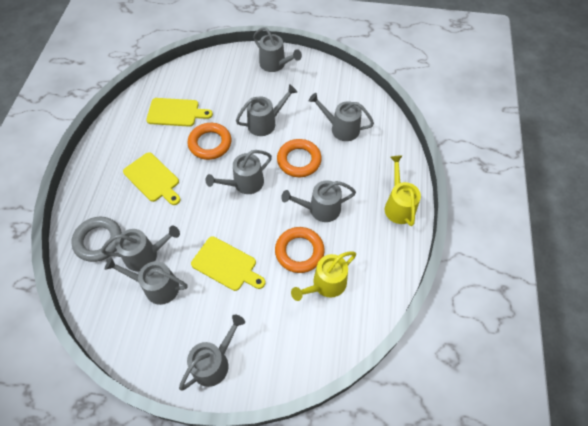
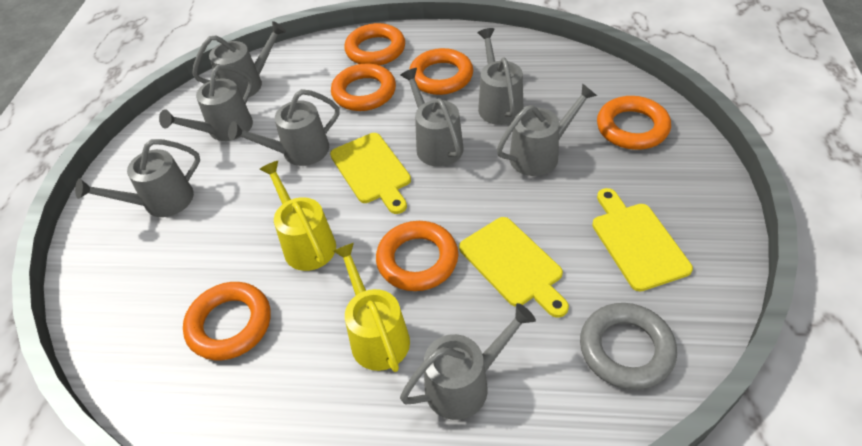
orange ring: [188,123,231,160] [275,227,325,273] [277,139,322,177] = 3 -> [183,282,270,360] [331,63,396,111] [344,23,405,66] [376,221,458,291] [409,48,473,95] [597,96,671,150] = 6

